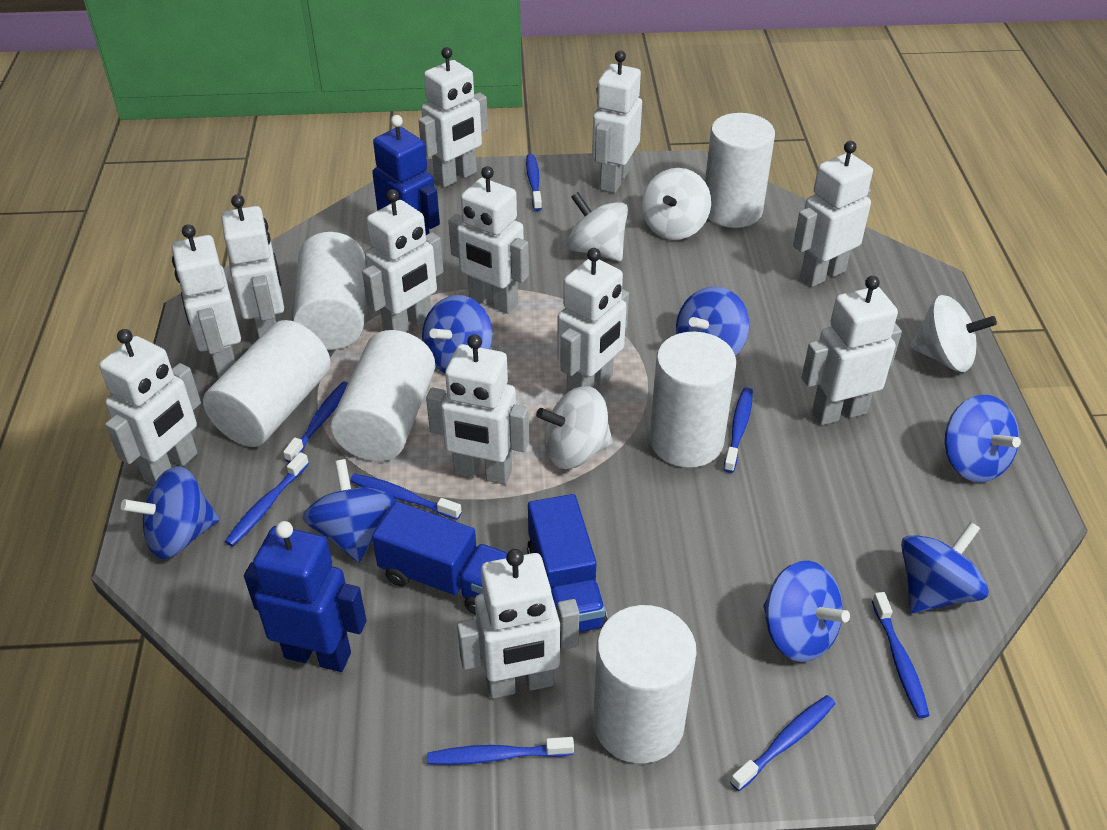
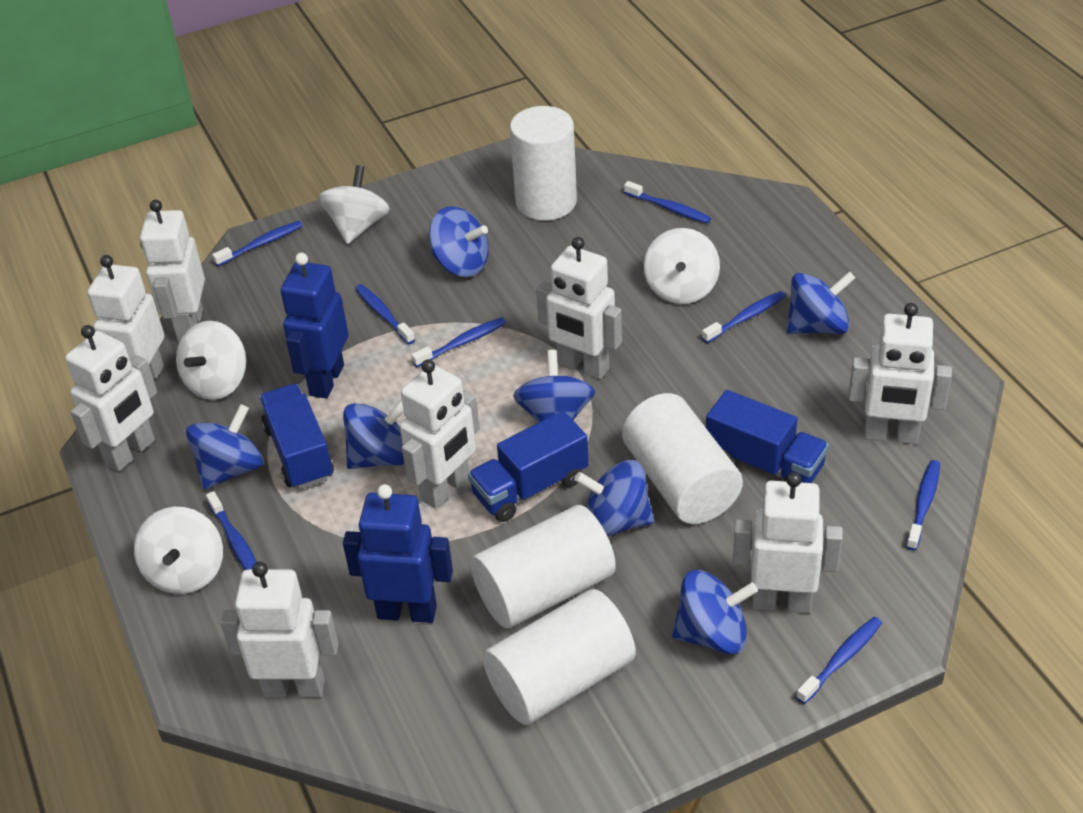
blue truck: [372,501,507,615] [527,494,607,632] = 2 -> [259,384,334,489] [468,411,589,522] [706,390,829,483] = 3
white cylinder: [203,320,331,447] [293,232,366,350] [330,330,435,461] [593,605,697,764] [649,332,736,468] [705,113,775,228] = 6 -> [471,505,616,628] [483,589,636,725] [510,106,577,221] [622,393,743,524] = 4
white robot: [99,329,201,484] [172,224,241,378] [221,195,284,338] [362,189,443,333] [418,47,488,188] [426,334,529,485] [448,166,529,314] [457,549,579,699] [557,248,629,392] [592,51,642,193] [793,141,873,287] [802,276,902,425] = 12 -> [65,325,157,471] [87,255,164,379] [140,200,205,342] [221,562,338,697] [400,359,479,509] [536,237,622,380] [733,472,843,613] [848,303,952,444] = 8

